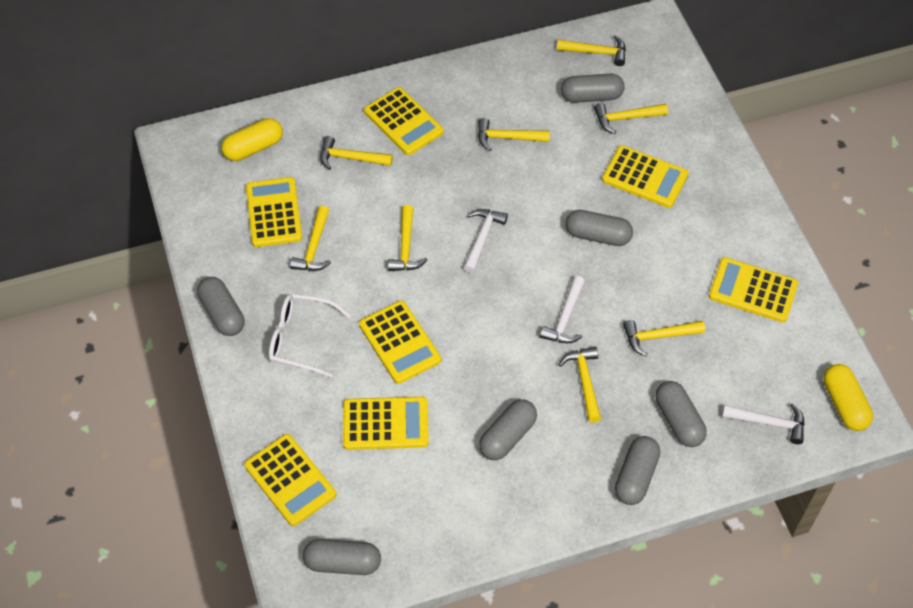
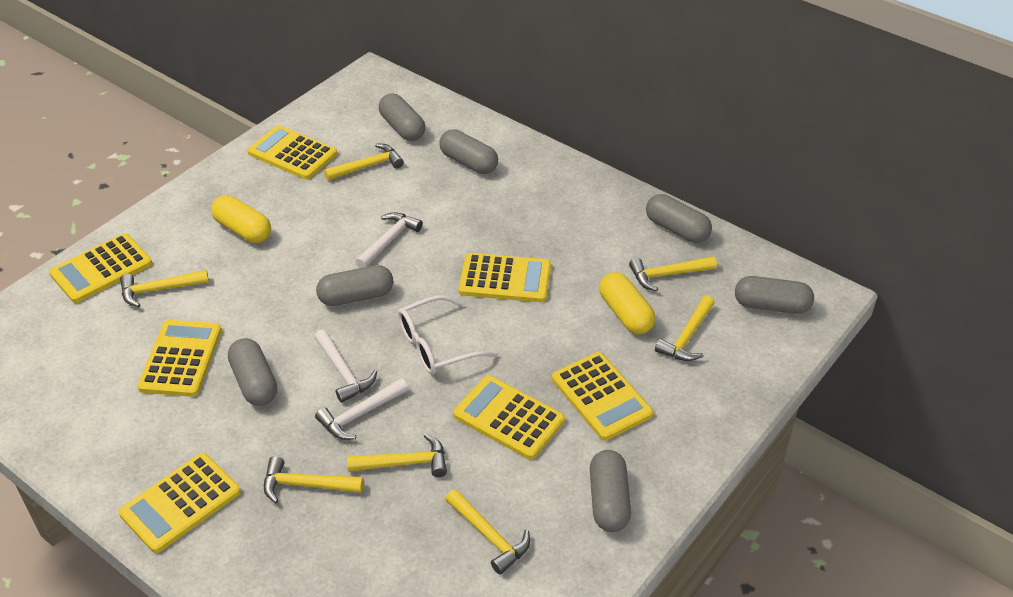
yellow hammer: [290,206,331,271] [320,136,393,170] [388,205,428,271] [478,118,550,151] [557,35,626,66] [558,347,601,423] [594,103,668,134] [623,320,705,356] = 8 -> [120,270,209,307] [264,456,364,503] [324,144,404,181] [347,434,447,477] [445,489,530,575] [629,256,717,291] [655,296,715,361] = 7

